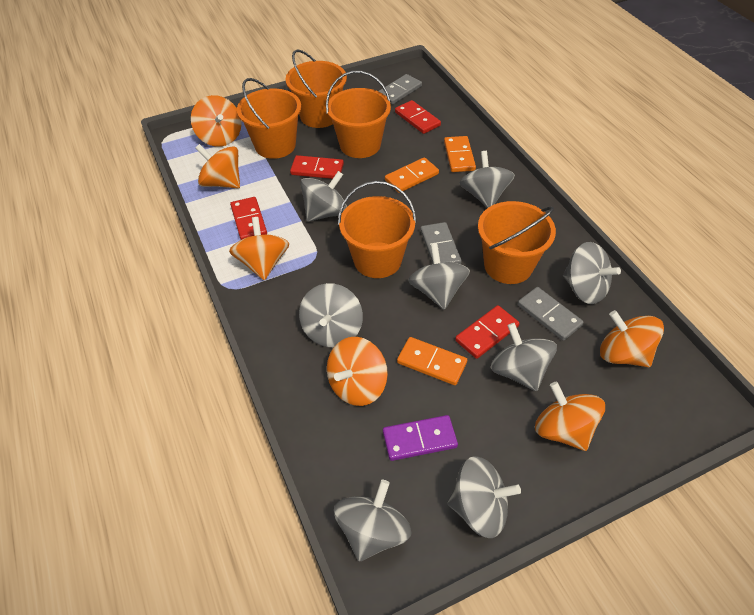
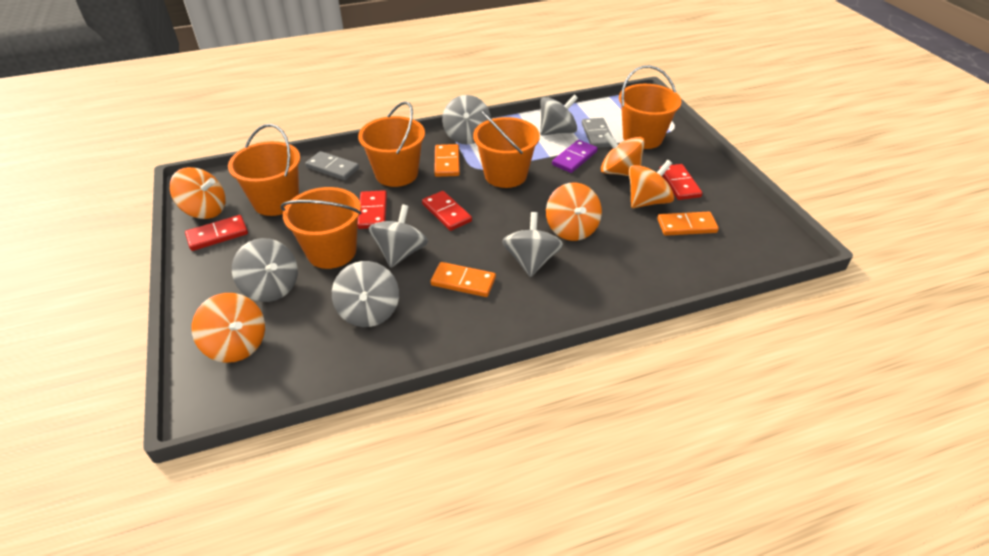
grey domino: [379,74,422,104] [420,222,462,264] [518,287,584,341] = 3 -> [305,151,359,180] [582,118,613,148] = 2
grey spinning top: [299,283,363,347] [300,171,347,222] [334,480,412,561] [408,244,470,310] [447,456,521,538] [460,151,515,208] [491,323,557,391] [563,242,621,304] = 8 -> [232,238,298,302] [332,261,399,327] [369,204,428,268] [442,95,491,145] [502,212,563,277] [540,94,578,136] = 6
orange spinning top: [191,95,242,147] [196,144,240,188] [229,217,289,281] [327,337,388,406] [535,382,605,451] [600,310,664,367] = 6 -> [170,167,225,219] [192,293,265,363] [546,183,602,241] [601,132,645,176] [629,160,674,208] = 5

